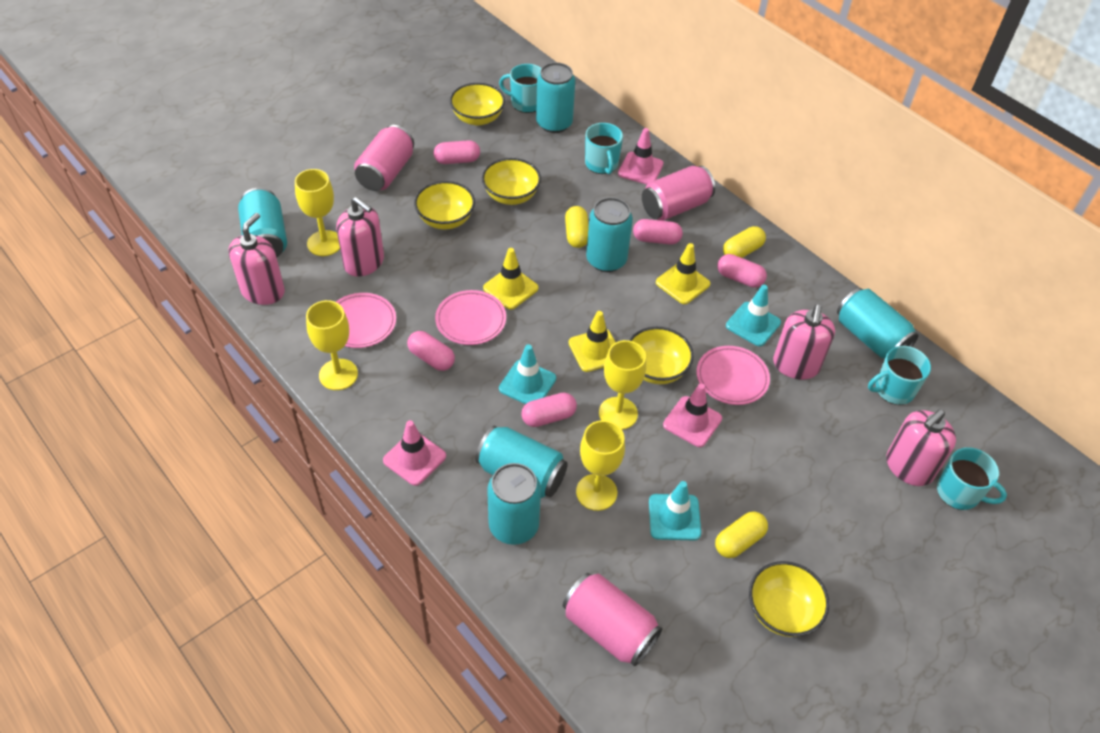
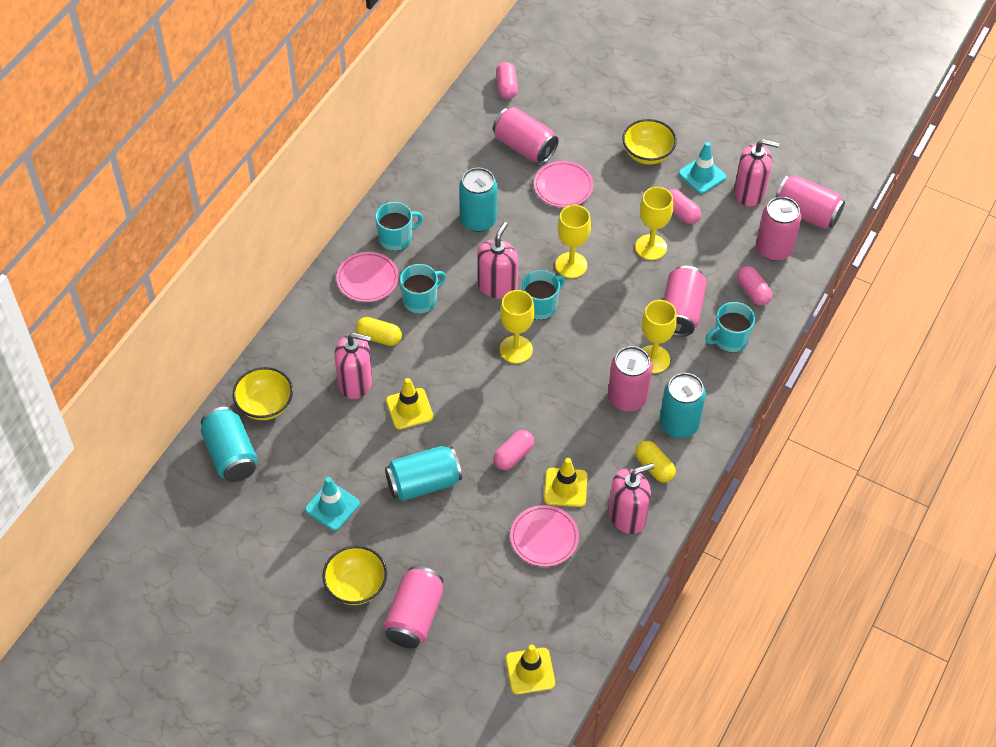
pink can: [354,125,414,191] [563,573,662,666] [642,166,715,221] = 3 -> [384,566,443,648] [493,107,559,163] [608,346,652,411] [663,266,707,337] [756,197,801,261] [775,175,845,229] = 6
pink capsule: [407,331,455,371] [434,140,480,164] [521,393,577,427] [633,219,683,245] [717,254,767,288] = 5 -> [493,430,534,470] [496,62,518,99] [668,189,701,224] [737,266,772,306] = 4
pink traffic cone: [383,420,446,486] [618,128,664,185] [663,383,722,447] = 3 -> none = 0
turquoise can: [238,188,287,257] [476,426,568,498] [487,463,541,545] [536,62,575,133] [586,197,633,272] [837,288,919,359] = 6 -> [201,407,258,482] [385,446,462,501] [459,168,498,232] [659,373,706,438] = 4
turquoise traffic cone: [499,344,556,404] [649,481,701,540] [726,285,781,346] = 3 -> [305,477,360,531] [678,142,726,194] = 2
yellow bowl: [414,181,475,229] [450,83,505,126] [482,158,541,205] [629,327,694,384] [749,561,829,637] = 5 -> [233,367,293,420] [323,546,387,605] [622,119,677,164] = 3
yellow capsule: [565,206,589,248] [715,511,768,558] [723,226,766,258] = 3 -> [356,317,402,346] [635,441,676,482] = 2

